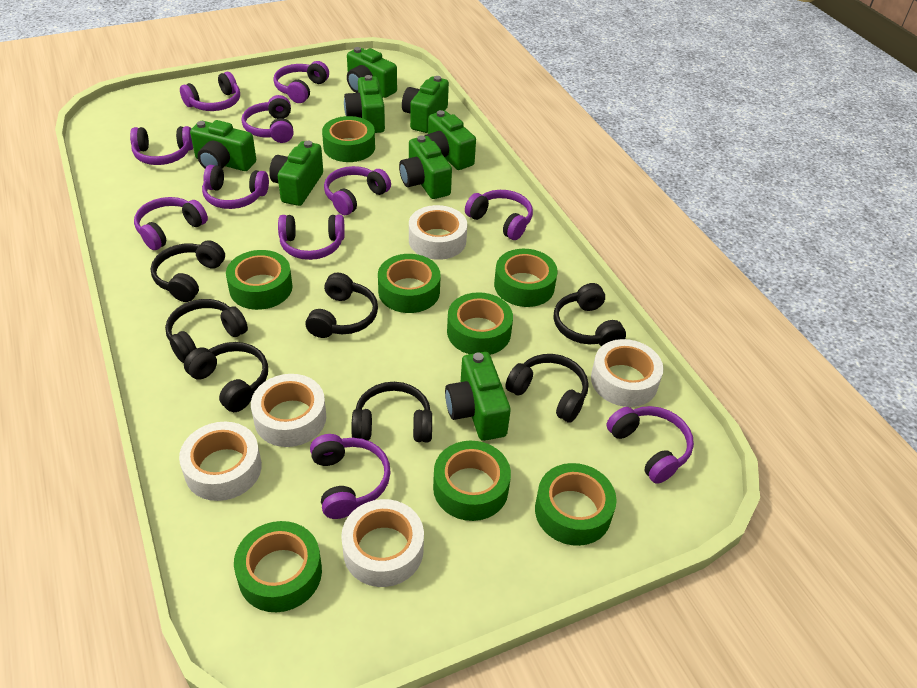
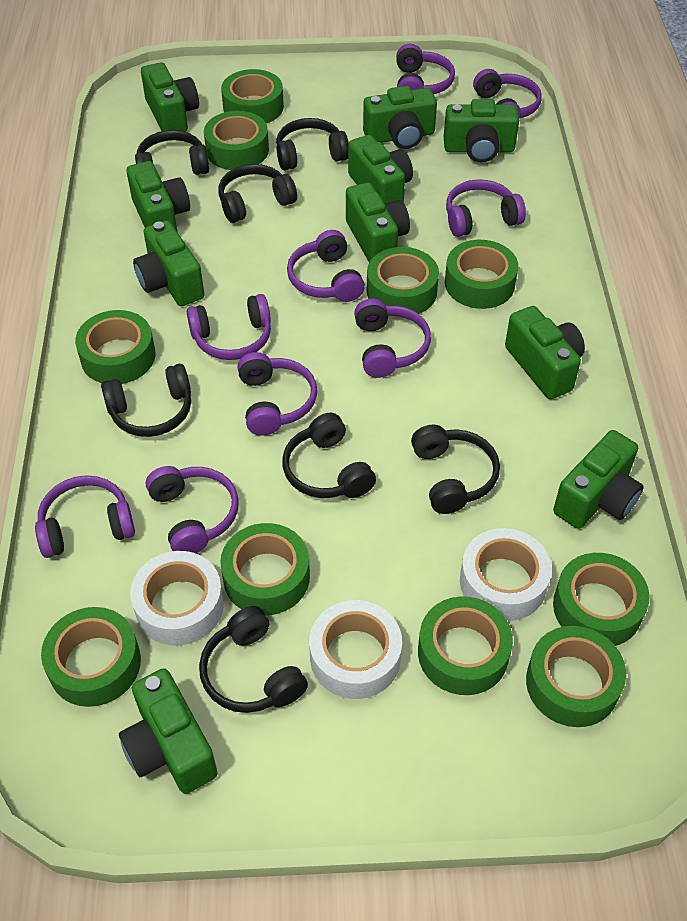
green camera: [190,120,256,171] [269,141,323,206] [344,75,385,133] [347,47,397,98] [399,135,452,199] [402,76,449,133] [425,110,476,170] [445,352,511,441] = 8 -> [119,668,218,794] [126,161,190,231] [133,220,204,306] [141,62,199,132] [346,182,410,262] [348,135,413,203] [363,86,437,149] [444,99,519,162] [505,306,585,399] [553,430,644,529] = 10
green tape: [226,250,293,310] [234,521,322,612] [322,116,375,162] [378,254,441,313] [433,441,511,521] [447,292,513,355] [494,249,558,307] [535,463,617,546] = 8 -> [41,607,141,707] [75,310,156,384] [204,111,269,170] [220,523,310,615] [221,69,284,123] [367,247,439,314] [418,596,513,695] [445,240,518,309] [526,626,626,727] [553,553,649,646] = 10
purple headphones: [130,126,193,165] [134,197,208,250] [180,72,240,111] [202,165,269,209] [241,95,294,143] [273,61,329,103] [278,215,345,260] [310,434,391,519] [324,166,391,215] [465,190,533,240] [606,406,694,484] = 11 -> [35,475,135,558] [146,466,239,553] [187,294,271,360] [237,352,317,436] [287,230,365,302] [354,299,431,378] [396,44,455,94] [446,179,526,237] [473,69,542,119] = 9
white tape: [179,422,262,501] [251,374,326,447] [341,499,424,587] [409,205,467,260] [591,339,663,407] = 5 -> [130,551,224,646] [309,600,402,699] [460,528,552,621] = 3

